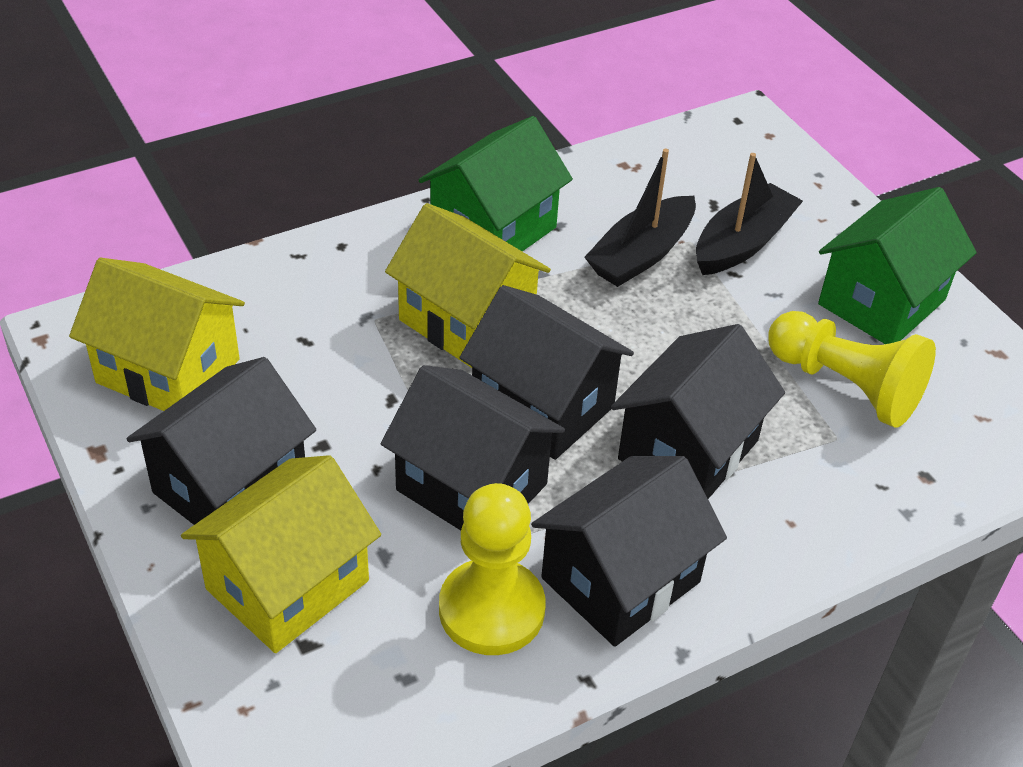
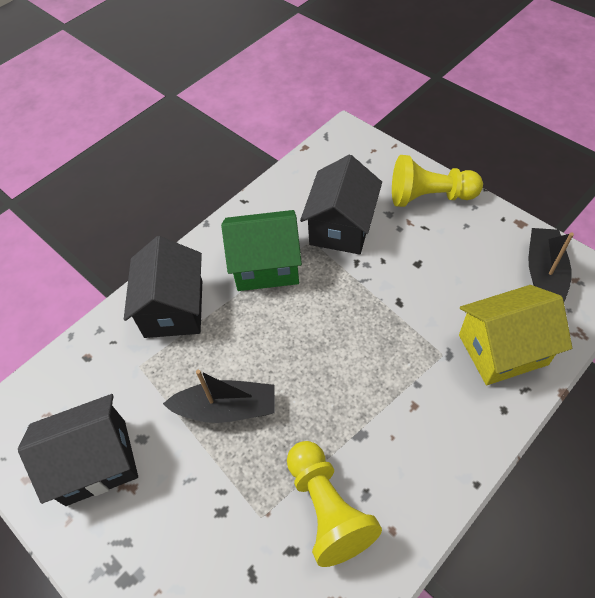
black house: [126,357,316,525] [381,365,565,530] [460,285,634,460] [531,456,727,647] [611,324,785,499] = 5 -> [18,394,138,506] [124,236,202,338] [300,155,382,255] = 3
green house: [419,116,573,251] [818,187,977,344] = 2 -> [221,210,302,291] = 1
yellow house: [69,258,245,411] [181,455,381,653] [385,203,551,368] = 3 -> [459,285,572,385] = 1

